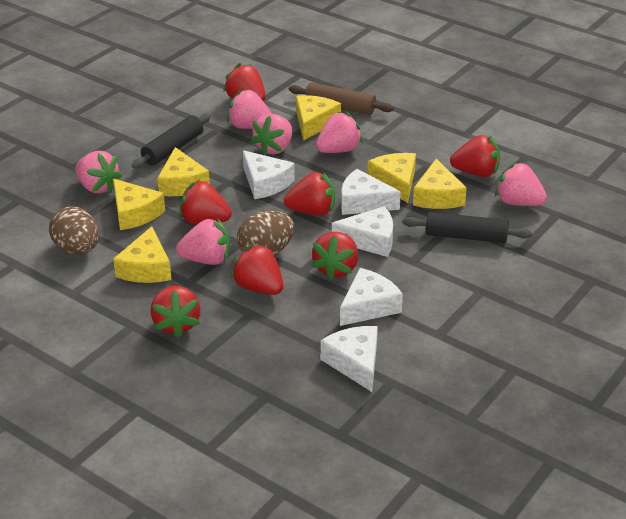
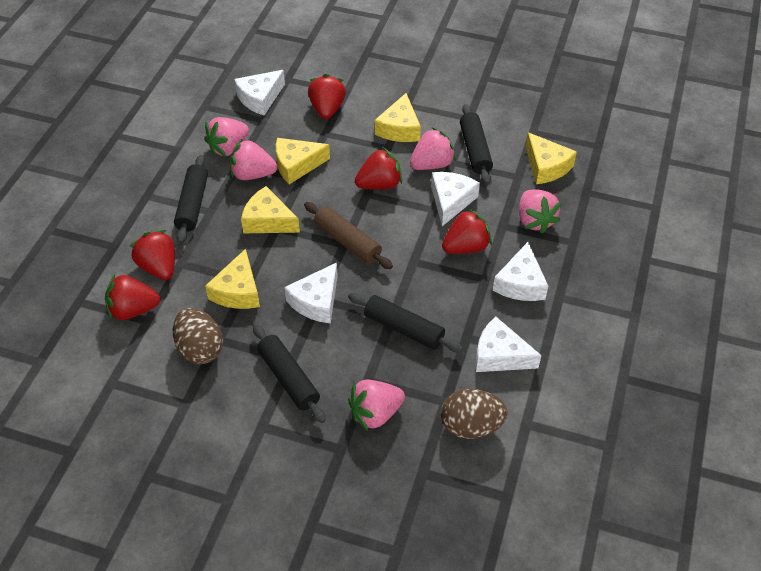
black rolling pin: [132,113,211,168] [403,212,532,243] = 2 -> [174,155,208,244] [253,324,326,423] [348,293,463,352] [460,104,493,184] = 4
pink strawberry: [75,151,122,193] [176,218,230,265] [227,89,272,129] [251,114,292,156] [316,112,363,153] [495,162,547,206] = 6 -> [204,117,249,157] [230,138,277,180] [348,380,405,431] [410,127,456,170] [519,189,561,234] = 5
red strawberry: [151,286,201,338] [179,180,232,224] [223,63,266,102] [230,244,283,295] [284,172,335,216] [311,232,358,280] [450,135,500,177] = 7 -> [105,274,160,320] [130,230,175,280] [308,74,346,119] [355,147,402,190] [442,208,492,254] = 5
yellow cheese: [113,179,165,230] [113,226,171,283] [158,147,210,196] [296,95,341,141] [367,153,416,203] [413,159,467,209] = 6 -> [205,249,260,309] [241,186,300,233] [276,138,330,184] [375,93,421,142] [526,133,577,184] = 5

